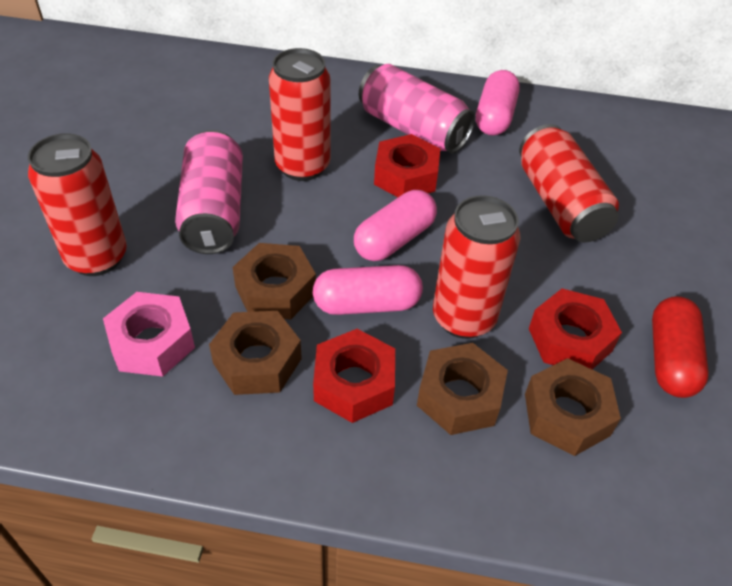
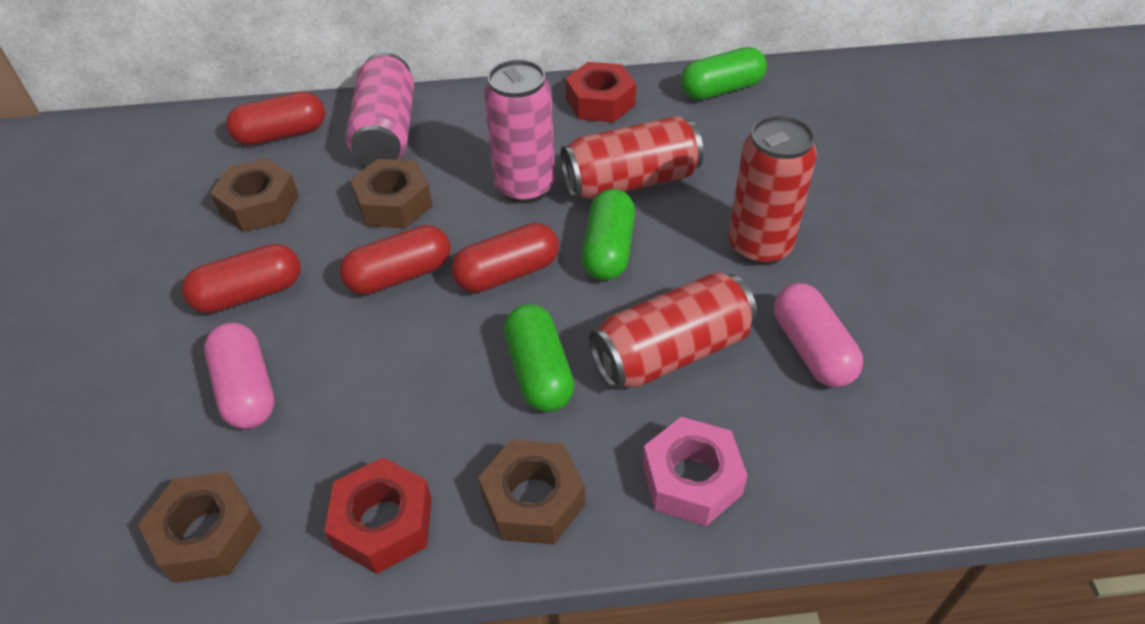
green capsule: none = 0 -> [504,304,574,412] [582,189,635,280] [681,47,767,100] = 3
pink capsule: [313,265,423,315] [354,190,437,261] [476,70,520,135] = 3 -> [204,323,275,429] [774,283,863,387] = 2
red can: [28,133,127,276] [269,48,330,181] [433,195,520,339] [519,124,619,242] = 4 -> [560,116,704,200] [589,272,758,390] [728,115,817,265] = 3
red capsule: [652,296,709,398] = 1 -> [182,244,301,313] [226,92,325,146] [340,225,450,295] [451,223,559,293] = 4
red nut: [313,329,395,423] [374,134,441,197] [529,289,622,369] = 3 -> [324,458,432,574] [566,62,636,122] = 2

